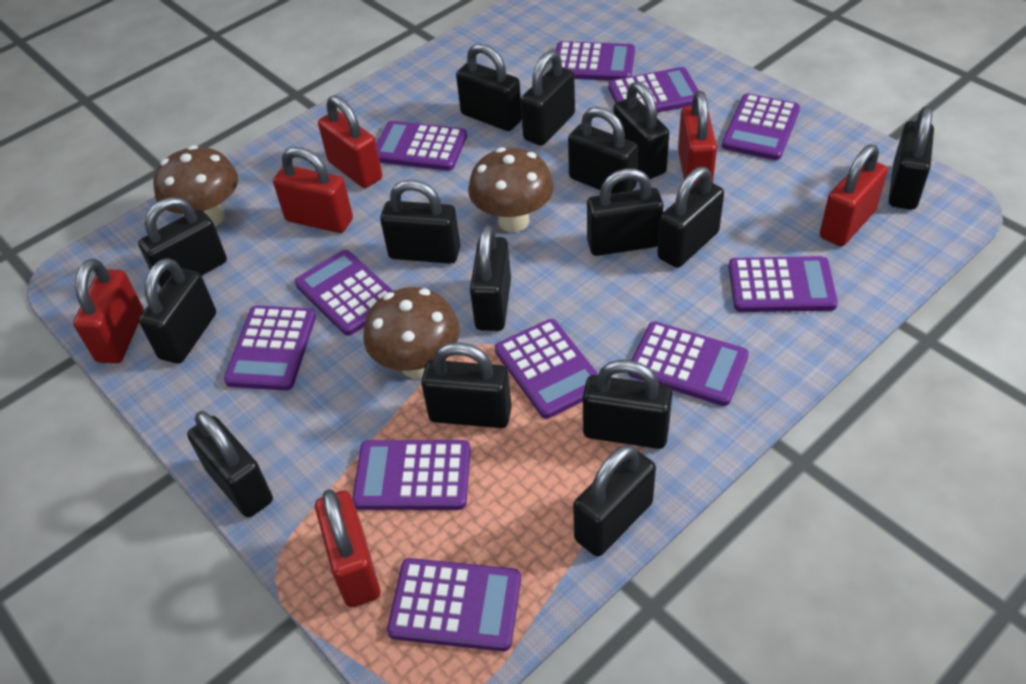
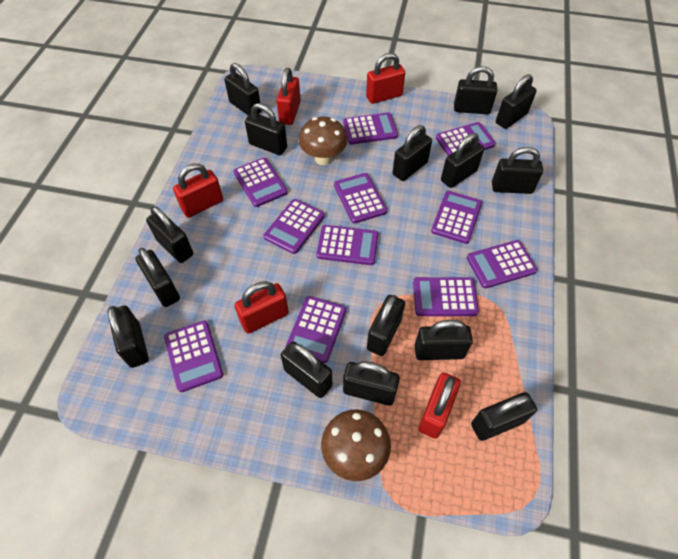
brown mushroom: [154,145,238,226] [363,287,460,379] [468,147,554,232] = 3 -> [299,117,347,165] [321,410,391,481] = 2
red padlock: [73,259,144,363] [273,147,353,233] [315,489,380,607] [318,95,382,188] [678,91,717,185] [820,144,888,246] = 6 -> [173,164,223,218] [234,281,289,334] [276,68,301,125] [366,53,405,104] [418,373,461,439] = 5

